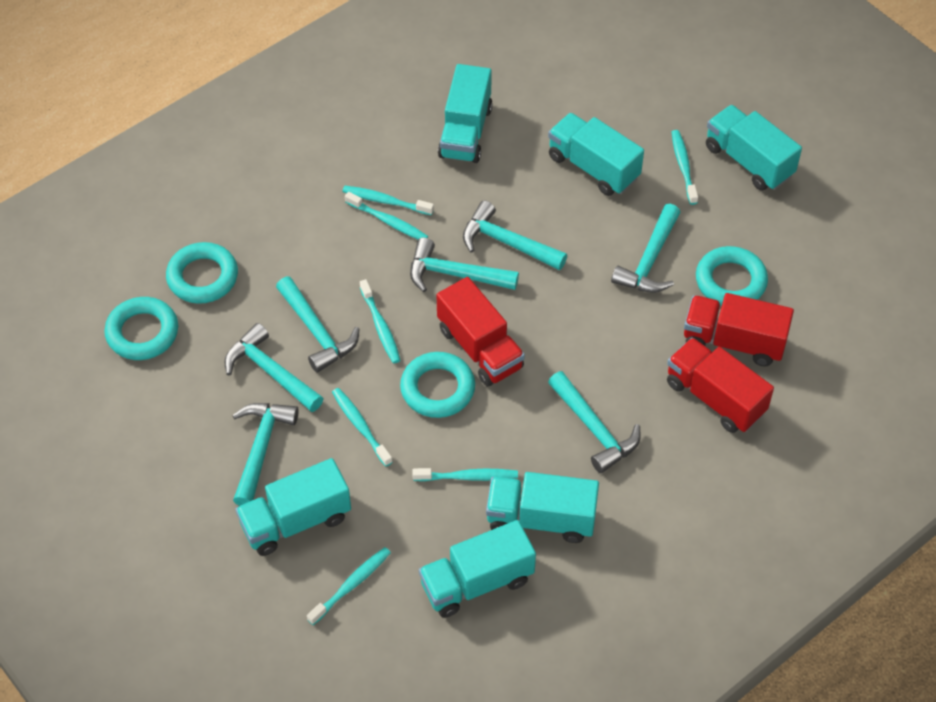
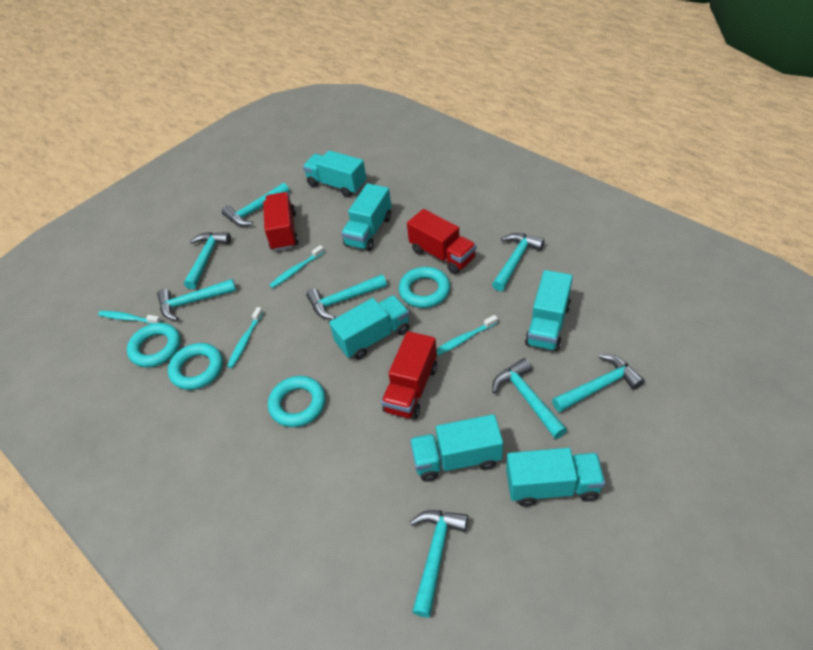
turquoise hammer: [225,323,323,412] [232,403,299,506] [276,276,359,373] [410,238,519,292] [463,201,567,270] [548,371,641,473] [611,204,680,293] = 7 -> [157,279,236,321] [184,232,231,289] [222,183,289,227] [306,274,387,319] [410,510,468,618] [492,233,545,291] [492,358,567,439] [552,354,645,412] = 8
turquoise toothbrush: [307,547,391,625] [332,388,392,466] [342,186,434,215] [345,192,428,239] [360,279,401,363] [412,468,518,481] [672,130,698,205] = 7 -> [98,311,162,324] [227,307,264,368] [269,245,324,288] [436,315,498,356] = 4

